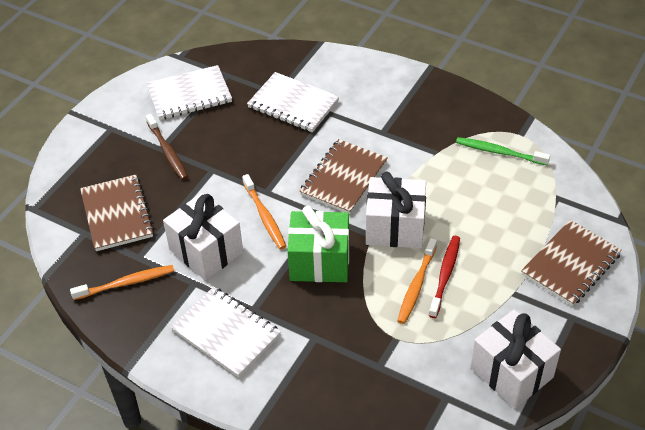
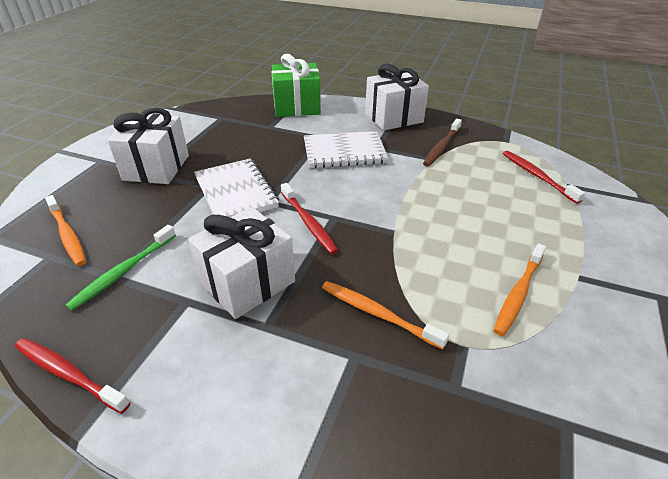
brown notebook: [80,175,154,251] [300,139,388,214] [521,220,622,306] = 3 -> none = 0
red toothbrush: [429,236,460,318] = 1 -> [15,338,130,413] [281,183,339,254] [503,151,585,204] = 3
white notebook: [146,65,232,120] [171,287,281,378] [247,72,339,133] = 3 -> [194,159,279,217] [304,131,389,168] = 2

